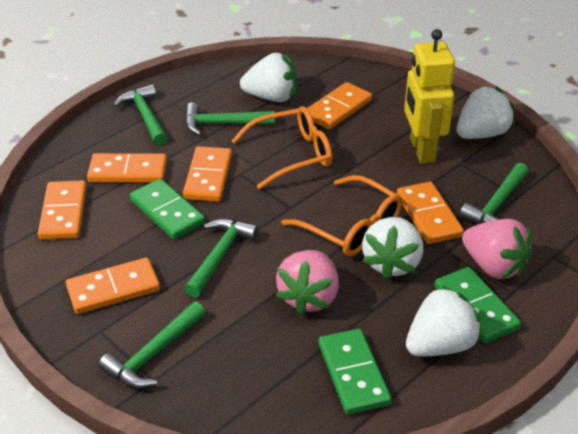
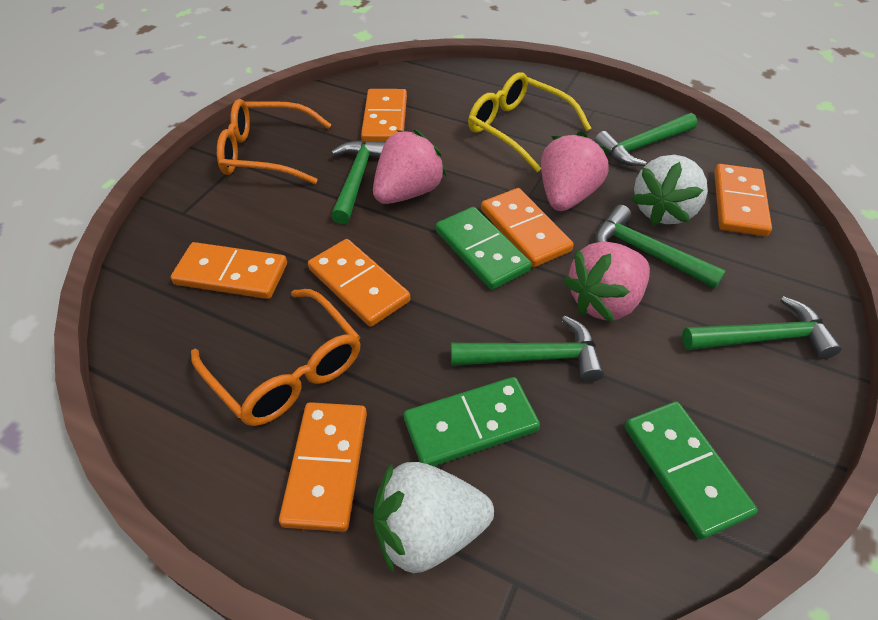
pink strawberry: [276,250,339,315] [462,219,533,279] = 2 -> [373,130,446,204] [541,132,610,211] [563,241,650,323] = 3
white strawberry: [240,53,297,102] [362,217,423,280] [406,285,482,357] [457,86,515,139] = 4 -> [373,462,494,574] [631,155,708,226] = 2
yellow glasses: none = 0 -> [468,72,591,172] = 1
yellow robot: [404,29,455,164] = 1 -> none = 0

